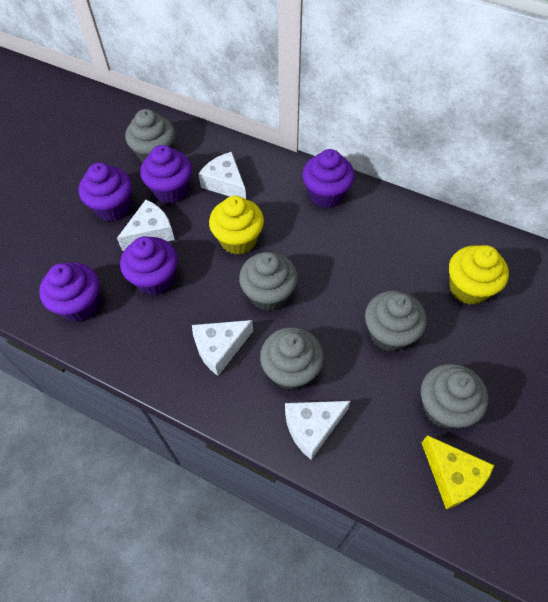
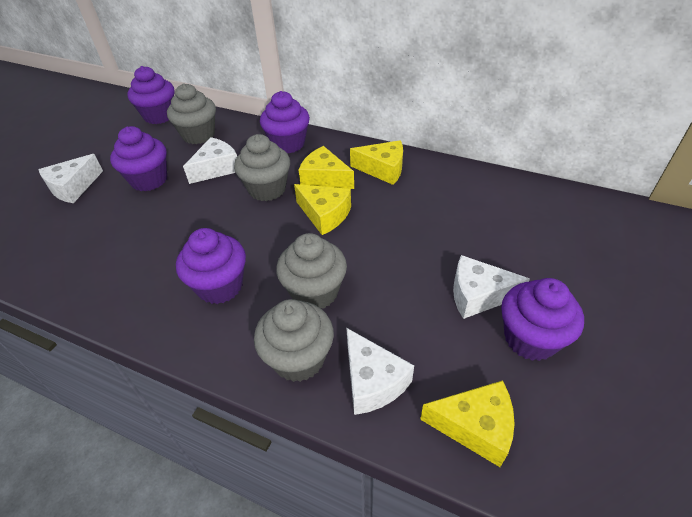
grey cupcake: [125,109,175,163] [239,252,298,311] [260,327,324,390] [365,290,427,352] [421,364,488,429] = 5 -> [167,83,216,144] [234,134,290,201] [254,299,334,382] [276,233,347,309] = 4
yellow cheese: [422,435,494,509] = 1 -> [294,184,351,235] [299,146,354,189] [350,140,403,185] [420,380,514,467] = 4
yellow cupcake: [209,196,264,255] [449,245,509,305] = 2 -> none = 0

